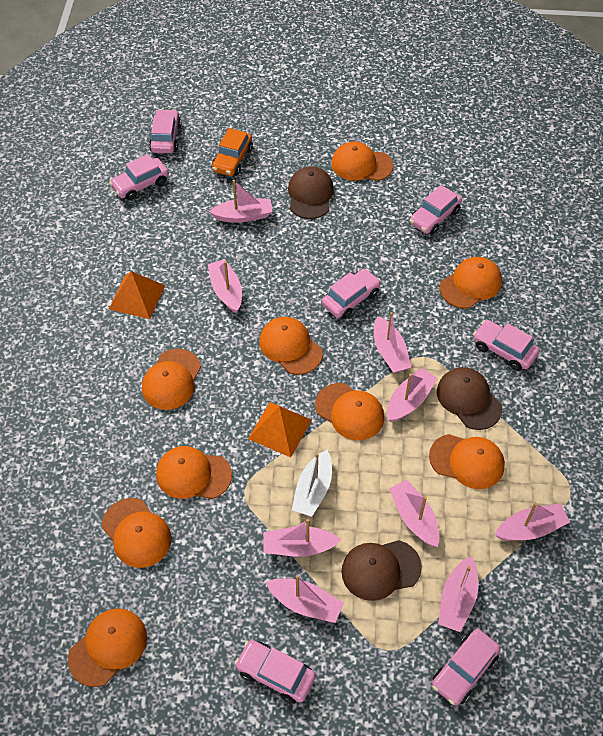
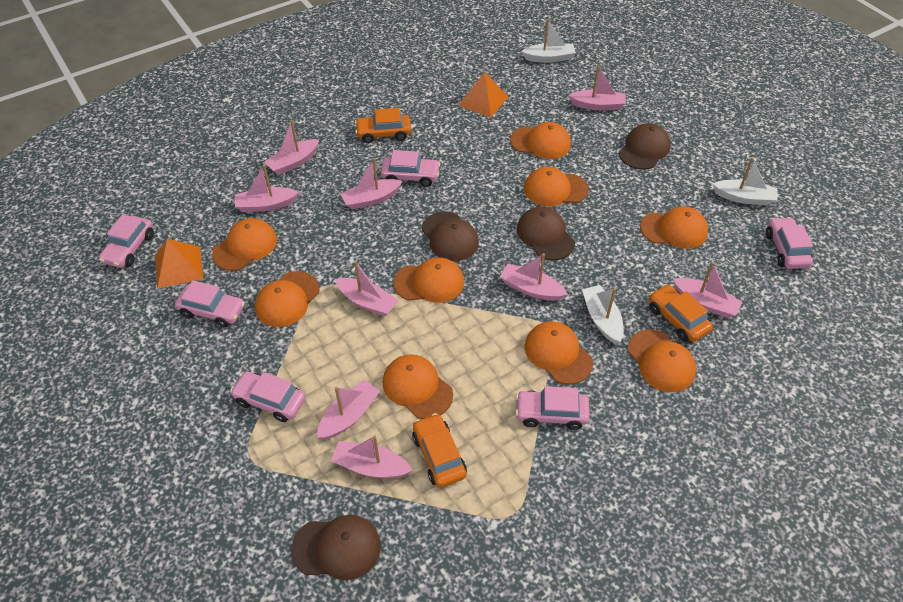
brown cap: [288,166,334,219] [341,540,422,601] [437,367,503,430] = 3 -> [291,515,381,580] [421,211,479,261] [517,206,575,260] [619,123,671,170] = 4
orange car: [212,128,253,176] = 1 -> [355,108,411,143] [412,413,467,488] [649,284,713,342] = 3
pink car: [109,154,169,200] [149,109,181,153] [235,640,316,704] [322,269,381,319] [410,185,462,235] [432,629,501,705] [473,320,540,371] = 7 -> [99,214,154,268] [175,280,245,328] [230,371,305,422] [381,150,440,187] [515,386,590,430] [766,217,813,269] = 6
white boat: [292,450,332,517] = 1 -> [521,19,576,63] [582,285,624,344] [713,157,778,205] = 3

